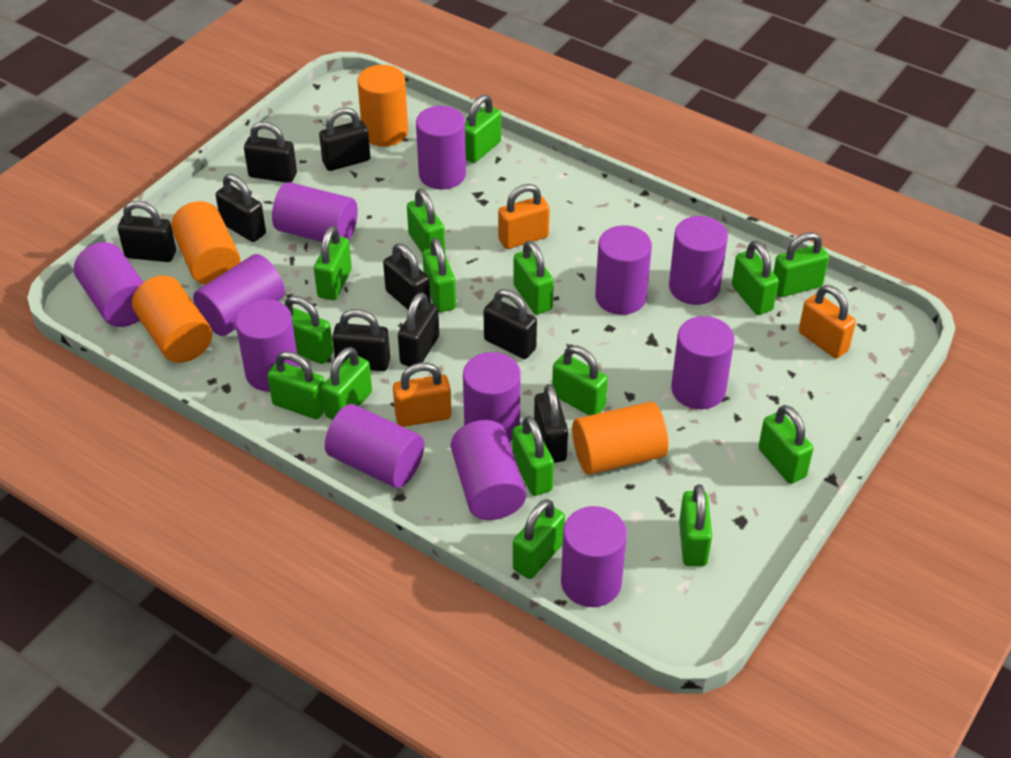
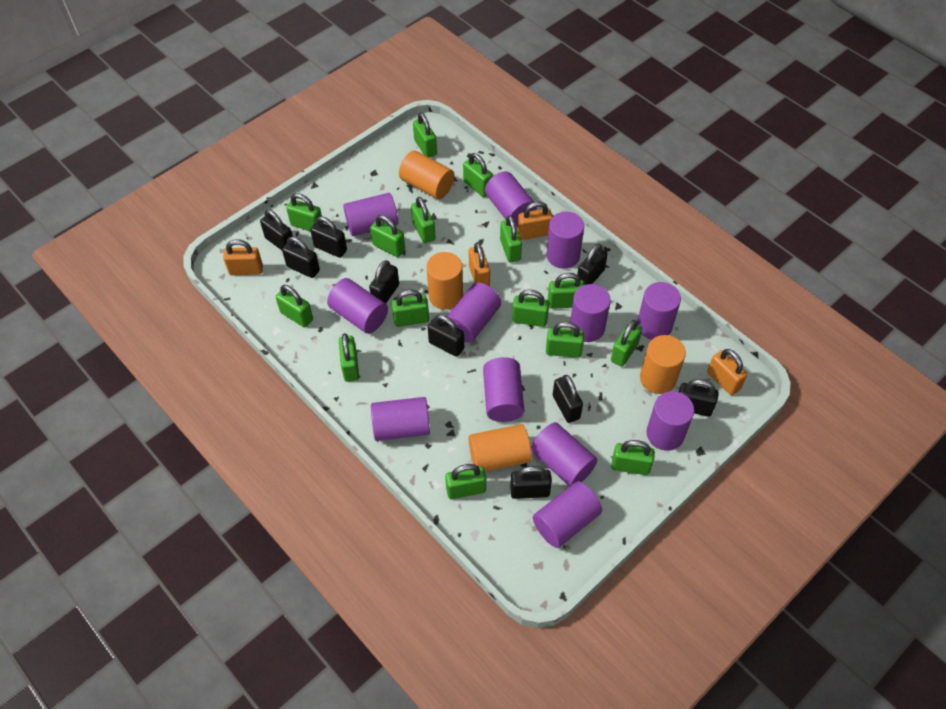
orange padlock: [393,362,452,427] [498,184,550,249] [799,285,856,358] = 3 -> [223,239,263,275] [469,242,490,287] [518,202,553,240] [707,349,747,395] = 4

